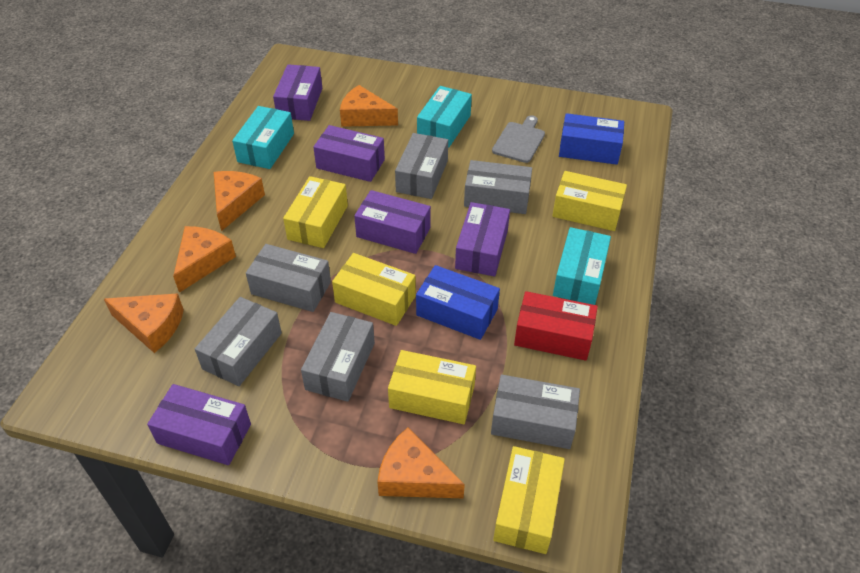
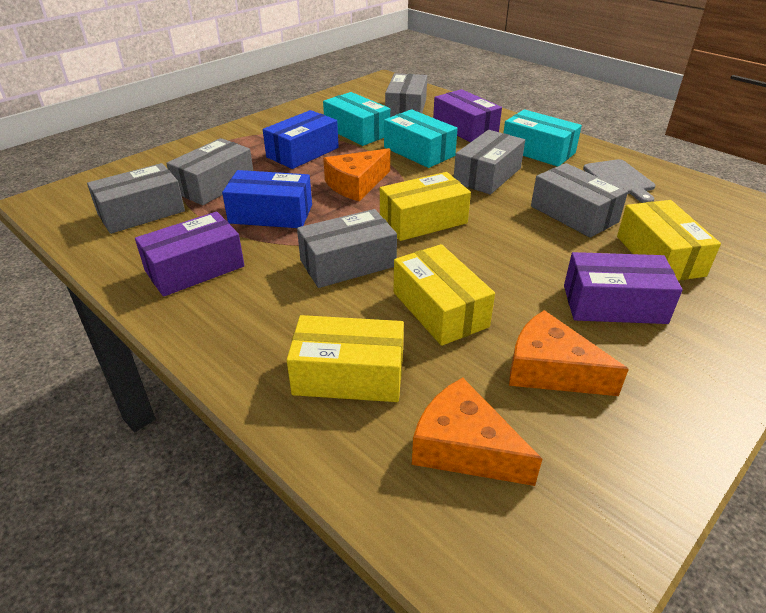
orange cheese: [104,293,184,353] [173,226,236,293] [214,171,265,231] [340,85,398,127] [377,427,465,499] = 5 -> [323,148,390,201] [412,378,542,486] [509,310,629,396] = 3
purple box: [147,384,251,465] [273,64,322,121] [313,125,385,182] [354,190,431,254] [455,202,510,277] = 5 -> [135,211,245,297] [433,89,502,142] [564,252,682,324] = 3
red box: [514,291,598,361] = 1 -> none = 0
yellow box: [283,176,348,248] [332,253,416,326] [388,350,476,424] [493,446,565,554] [552,171,627,231] = 5 -> [287,315,404,402] [380,172,471,241] [394,244,495,346] [617,200,721,280] = 4

